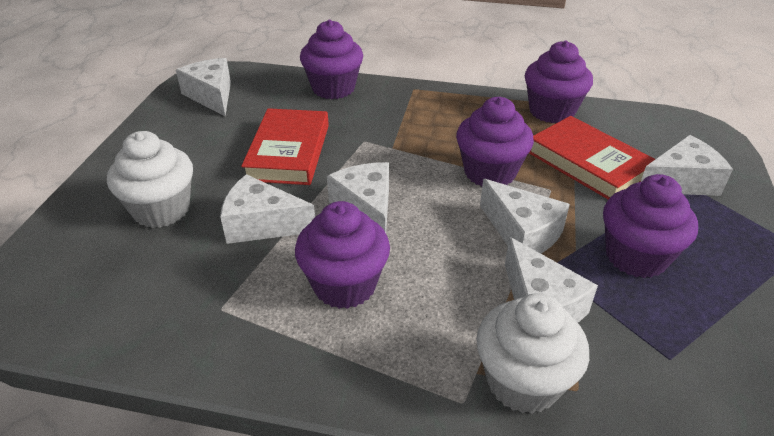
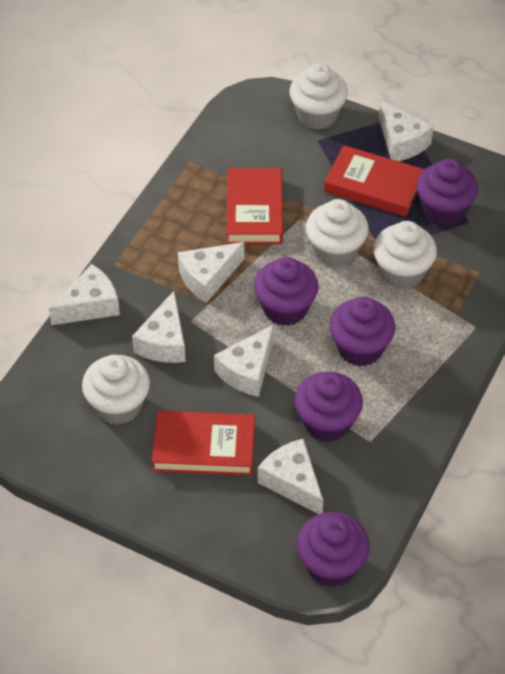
red book: [241,108,329,185] [529,116,655,200] = 2 -> [152,411,255,476] [227,168,283,244] [324,145,425,217] = 3
white cupcake: [107,131,193,228] [476,294,589,414] = 2 -> [82,355,150,425] [289,63,348,130] [306,199,369,268] [373,221,437,289] = 4

